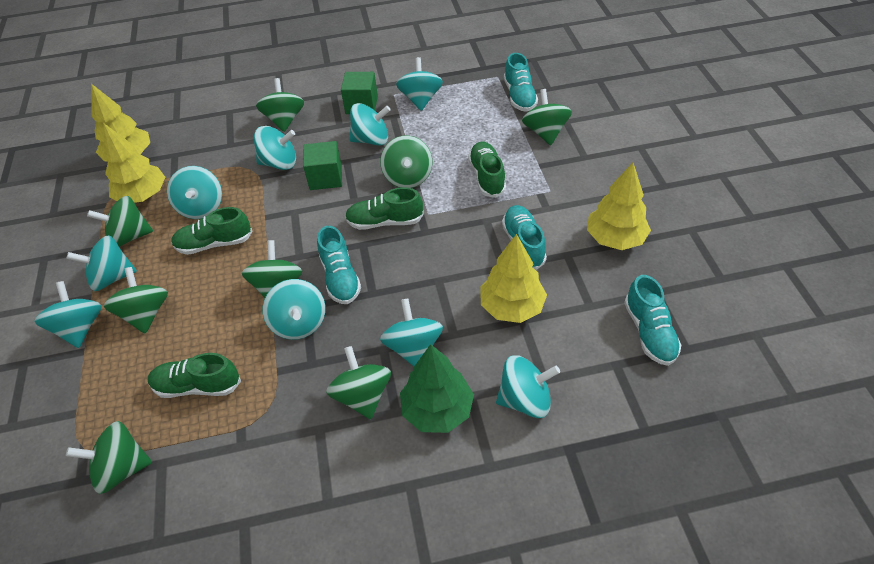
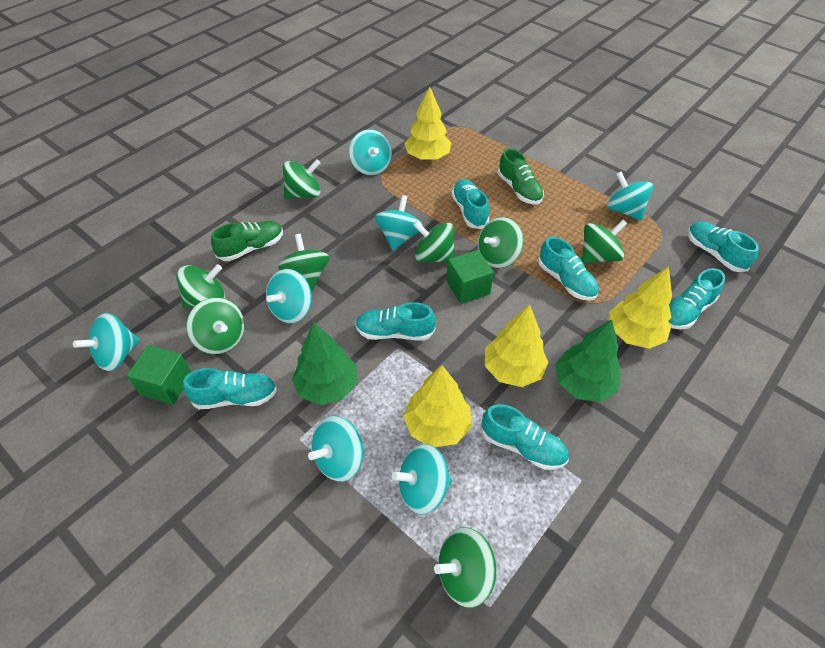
green shoe: [148,353,241,398] [171,207,252,255] [345,187,424,230] [468,142,506,198] = 4 -> [211,221,283,261] [498,149,544,204] = 2
green tree: [400,344,474,433] = 1 -> [292,322,357,405] [555,320,621,402] = 2
turquoise shoe: [317,225,361,304] [502,205,547,270] [504,53,538,112] [624,275,681,366] = 4 -> [183,368,277,409] [355,302,436,340] [451,179,489,229] [481,404,569,470] [538,237,599,301] [669,268,725,330] [688,221,759,272] = 7
turquoise spinning top: [34,281,102,348] [67,235,137,291] [167,166,222,219] [254,126,296,170] [262,279,325,340] [350,103,391,146] [380,298,443,366] [396,57,443,111] [496,355,560,418] = 9 -> [73,313,140,371] [266,269,312,323] [308,416,363,482] [349,129,392,175] [375,195,423,250] [392,444,452,515] [607,171,653,221] = 7

